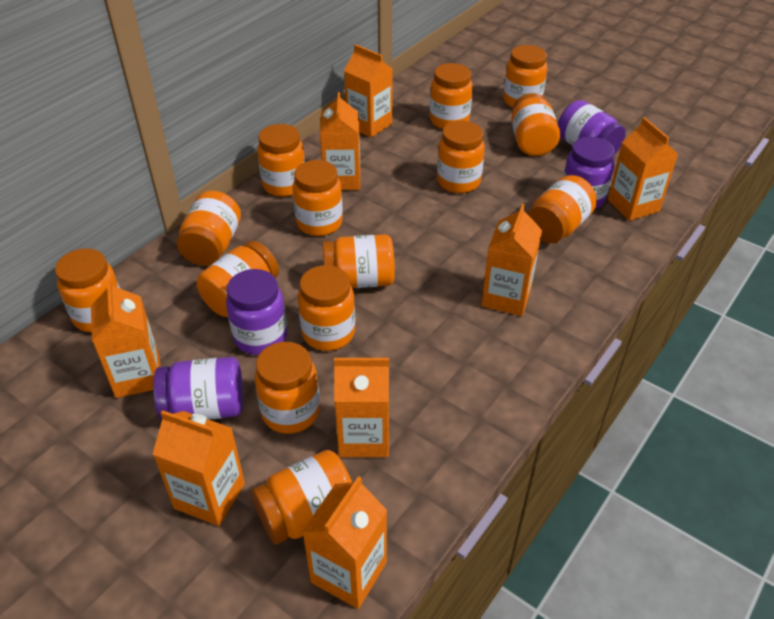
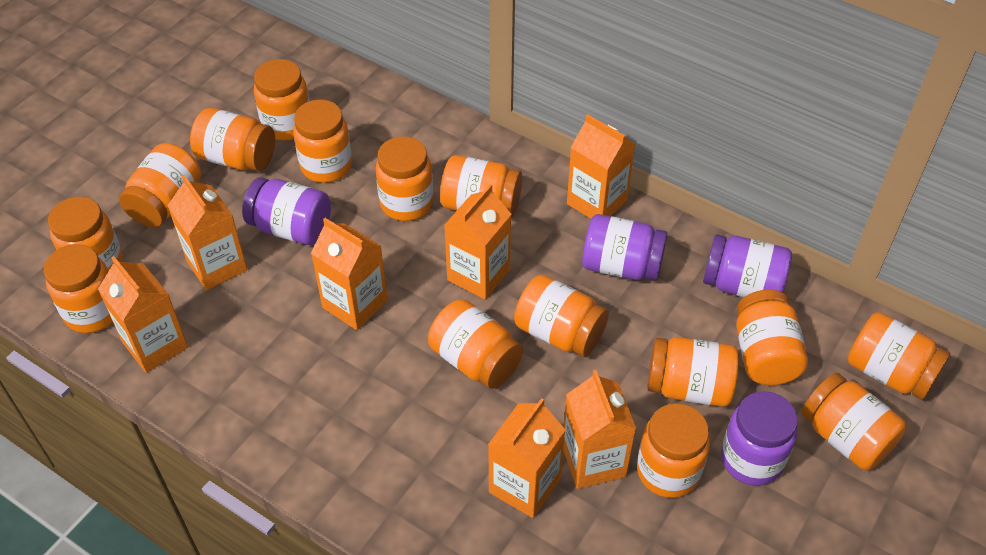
orange carton: [91,279,161,398] [152,410,245,526] [302,476,387,609] [320,92,360,190] [334,358,389,457] [344,44,393,138] [481,204,542,316] [608,117,678,221] = 8 -> [98,256,188,373] [167,175,247,290] [311,218,388,330] [444,184,511,300] [488,398,566,518] [563,370,636,489] [567,114,635,219] = 7
orange jar: [55,248,120,332] [177,191,241,266] [197,241,279,317] [251,450,352,544] [254,342,320,434] [257,124,305,197] [292,160,343,236] [298,265,355,351] [322,234,395,288] [430,63,473,129] [437,121,485,193] [503,45,547,107] [511,93,560,156] [528,175,597,243] = 14 -> [44,244,113,333] [48,197,123,271] [119,143,201,228] [190,108,275,171] [254,59,309,141] [293,100,352,183] [376,136,433,221] [428,299,523,389] [440,155,522,218] [514,275,609,357] [637,403,710,498] [647,337,739,407] [736,290,808,385] [801,373,907,471] [848,312,950,400] = 15

